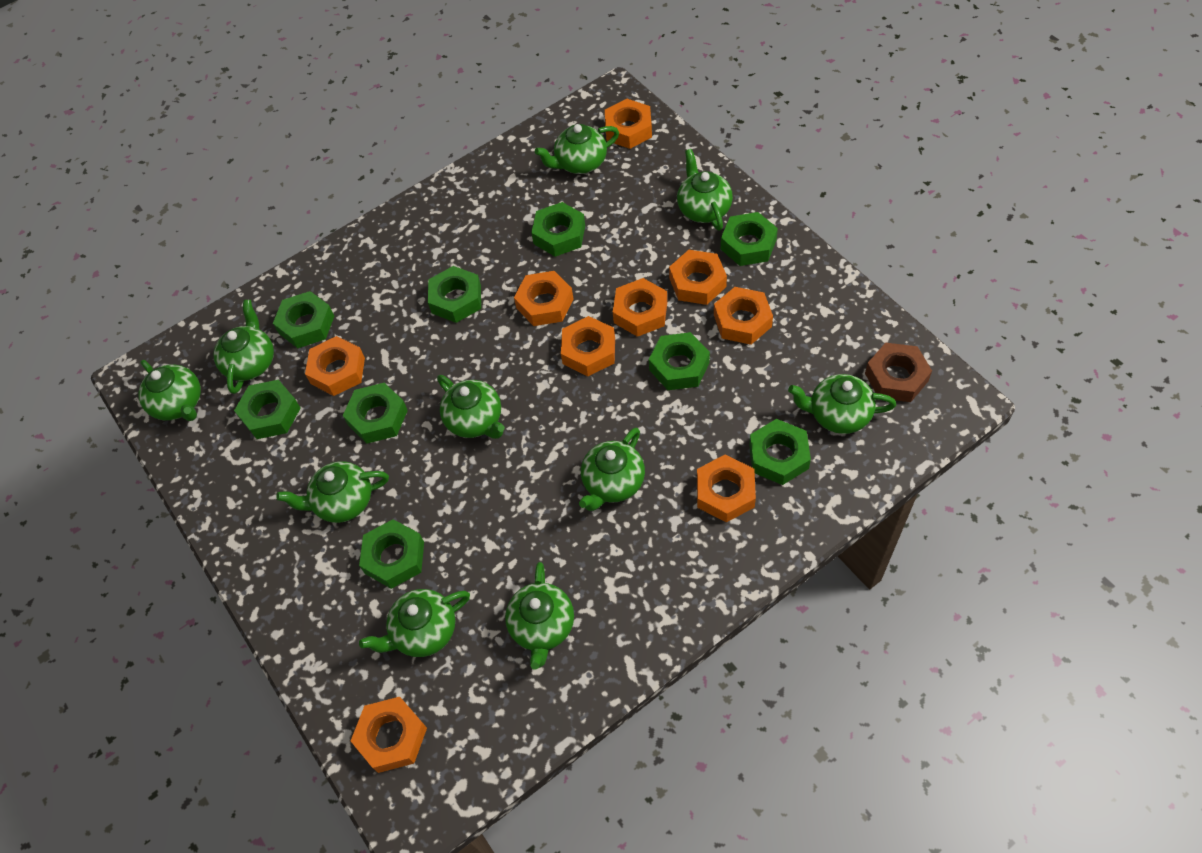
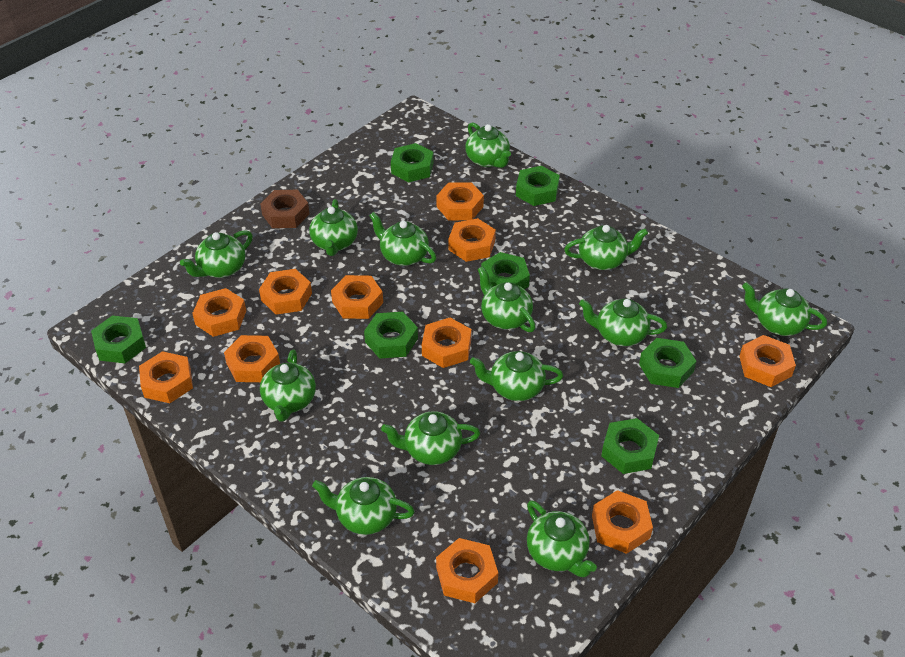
green nut: [234,380,300,439] [273,291,334,348] [343,383,408,444] [359,519,424,589] [428,266,481,323] [531,202,585,257] [649,332,710,390] [721,212,778,266] [749,419,811,485] = 9 -> [91,315,146,363] [364,312,418,359] [391,143,434,182] [481,252,530,289] [516,166,560,206] [601,418,659,474] [639,338,696,388] = 7
green teapot: [138,360,201,421] [213,300,274,394] [276,461,389,523] [359,589,470,657] [437,375,505,439] [505,562,574,670] [535,124,619,174] [579,428,645,511] [677,149,733,231] [788,374,896,434] = 10 -> [180,230,253,278] [260,350,316,422] [309,199,358,256] [312,477,415,535] [369,212,436,266] [381,411,480,465] [465,122,511,168] [470,351,563,401] [478,266,536,332] [527,500,597,577] [564,225,648,270] [579,299,667,346] [742,282,827,336] = 13
orange nut: [305,336,365,396] [351,697,427,773] [514,271,573,326] [561,316,615,376] [605,99,652,149] [613,278,667,337] [669,250,727,305] [697,454,756,522] [714,287,773,345] = 9 -> [139,351,193,403] [192,288,246,337] [224,335,280,382] [259,269,312,315] [331,275,383,319] [422,318,471,368] [436,182,484,220] [436,538,498,603] [449,218,496,262] [592,490,653,554] [739,335,796,387] = 11

